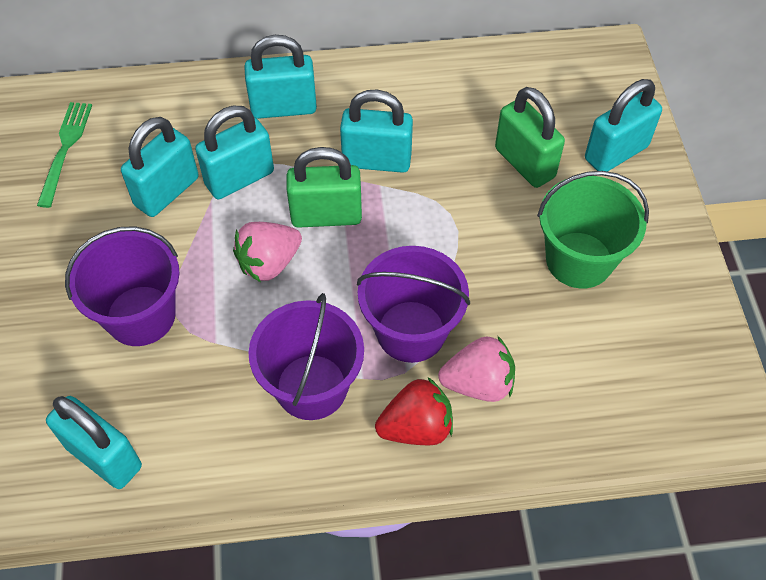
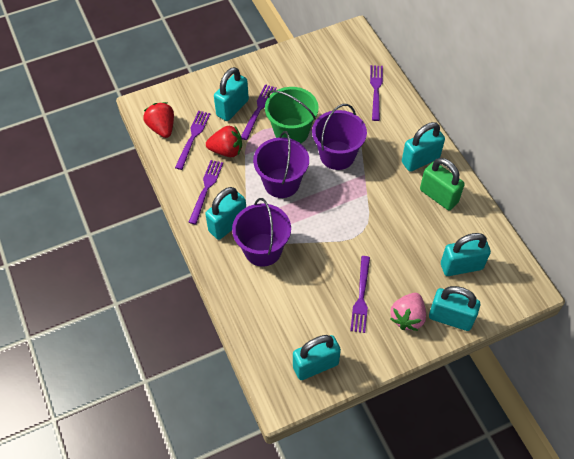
green fork: [37,102,92,208] = 1 -> none = 0
green padlock: [287,147,362,228] [495,87,565,188] = 2 -> [420,158,465,210] = 1
pink strawberry: [233,222,302,282] [438,336,515,402] = 2 -> [390,293,426,331] = 1
purple fork: none = 0 -> [175,111,210,170] [189,160,223,224] [241,84,277,140] [350,256,370,333] [370,65,383,121] = 5
red strawberry: [375,377,453,445] = 1 -> [143,102,174,138] [206,126,242,157] = 2

